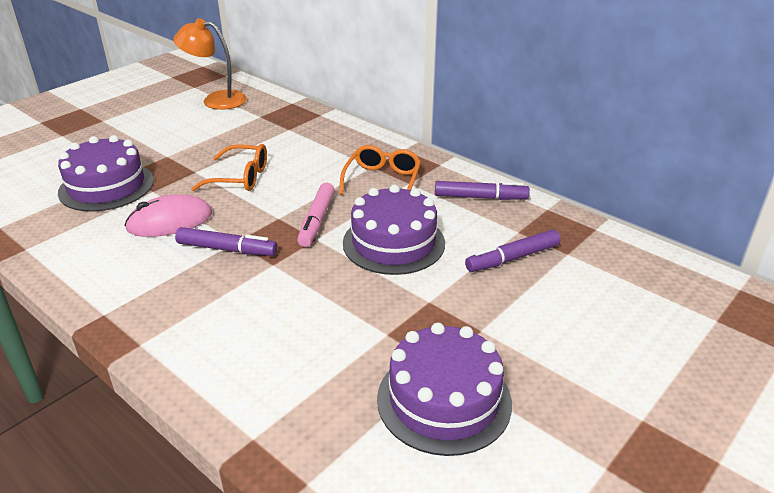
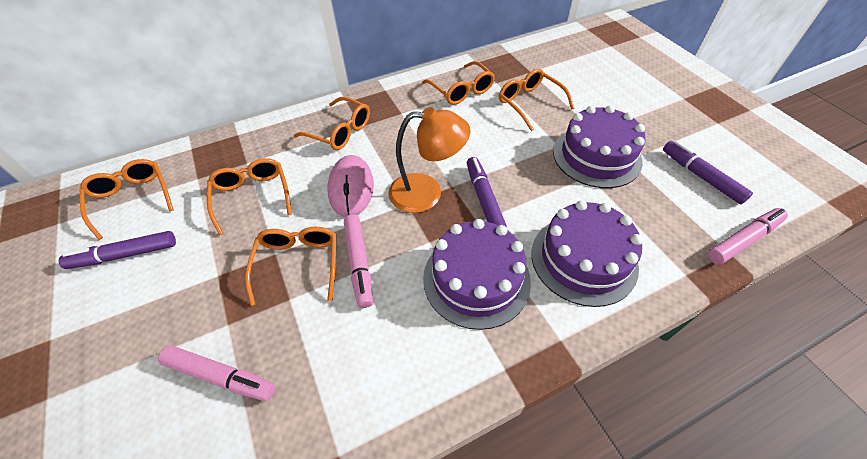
orange glasses: [191,144,267,191] [339,145,421,195] = 2 -> [80,159,174,240] [207,158,292,235] [245,227,336,306] [294,97,370,150] [422,61,495,105] [499,69,575,131] = 6
pink marker: [297,183,335,247] = 1 -> [158,345,275,401] [344,214,373,308] [708,208,788,264] = 3

